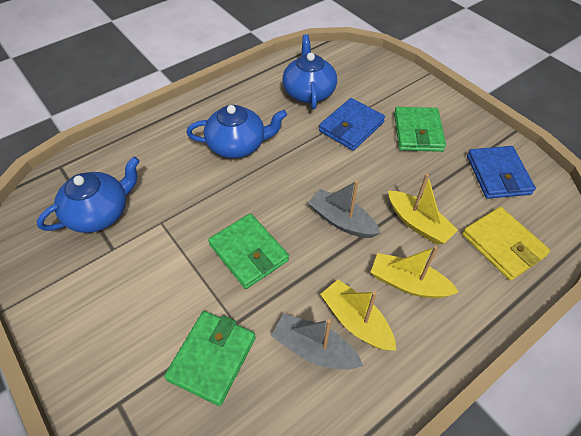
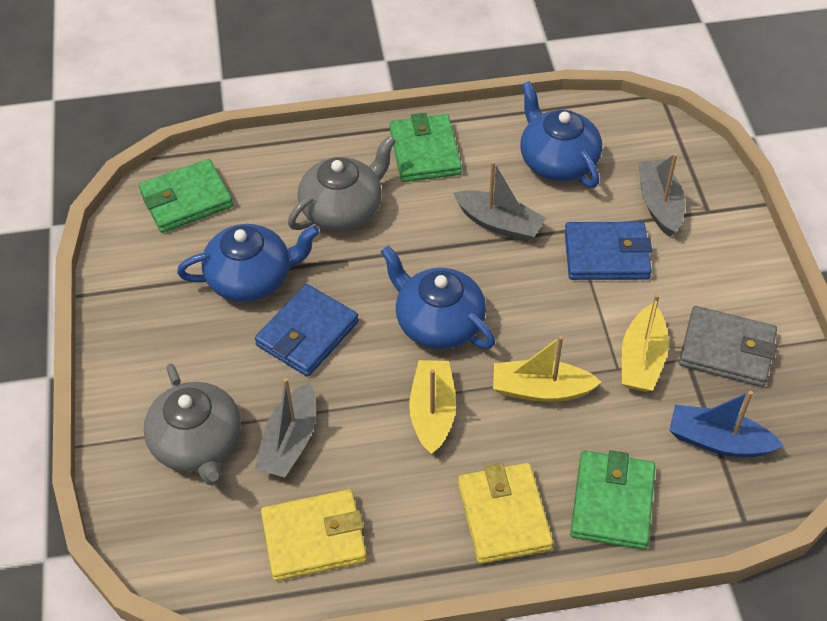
blue boat: none = 0 -> [669,391,784,457] = 1
grey boat: [271,314,363,370] [308,180,380,238] = 2 -> [255,378,316,477] [453,161,546,242] [639,153,685,237] = 3
grey teapot: none = 0 -> [144,363,241,486] [288,135,396,231] = 2
grey wallet: none = 0 -> [679,306,777,387] = 1
yellow wallet: [462,207,550,280] = 1 -> [261,489,367,581] [458,463,553,564] = 2

